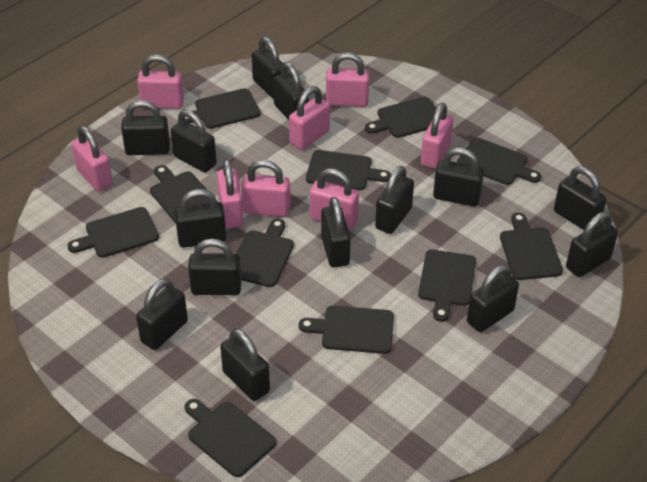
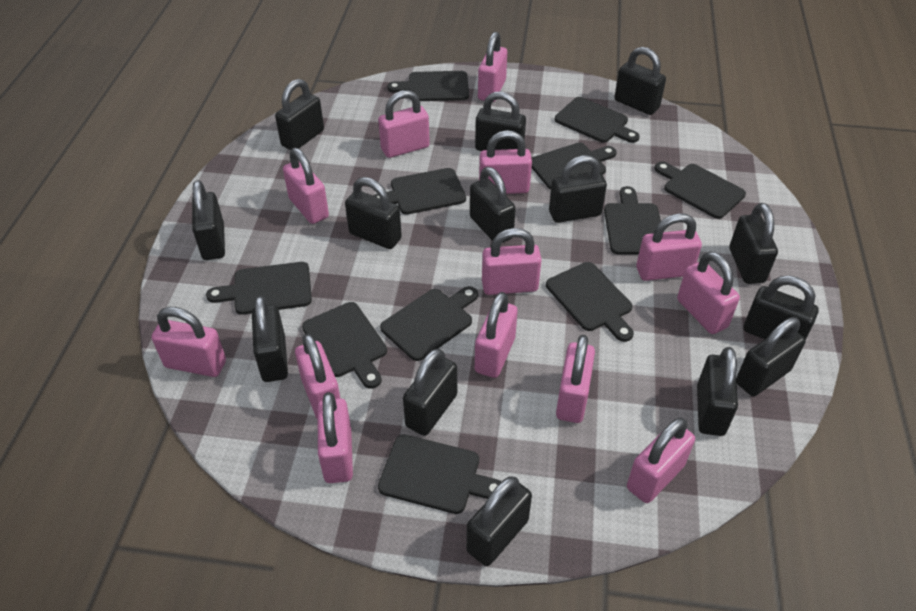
pink padlock: [71,126,113,192] [137,55,184,109] [217,159,244,228] [241,160,290,217] [289,86,330,150] [310,168,359,229] [326,53,370,107] [421,103,453,169] = 8 -> [152,307,226,377] [283,148,329,224] [295,334,340,419] [318,392,353,483] [378,90,430,158] [475,292,518,378] [478,32,507,102] [479,130,532,194] [482,228,542,295] [556,335,595,423] [627,417,695,503] [636,213,702,281] [677,251,740,334] = 13

